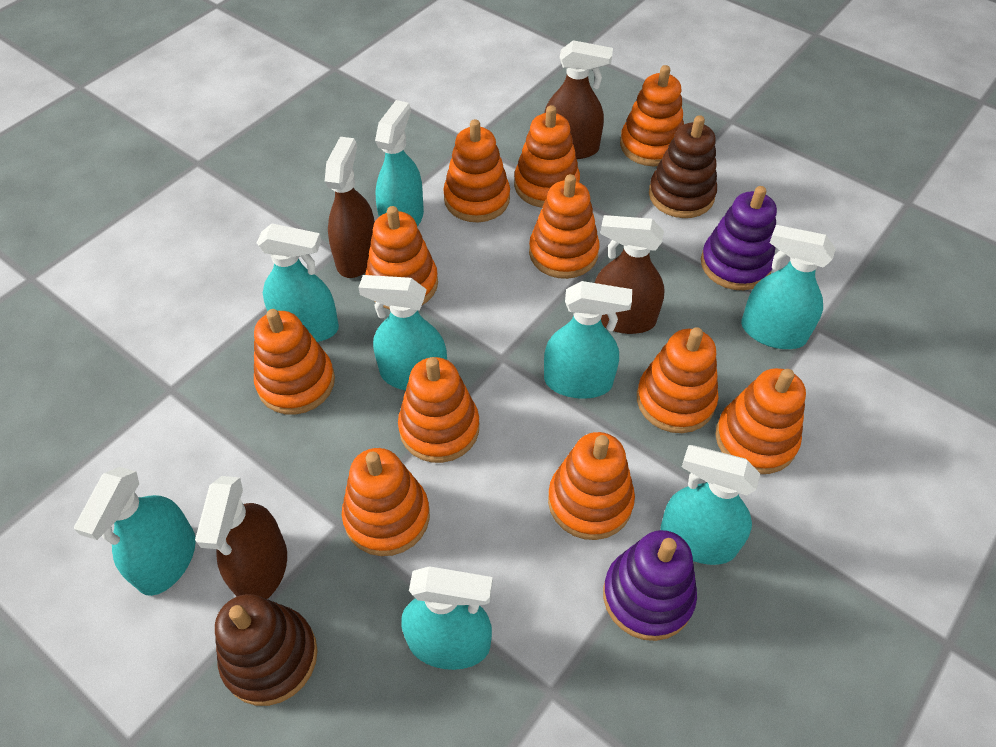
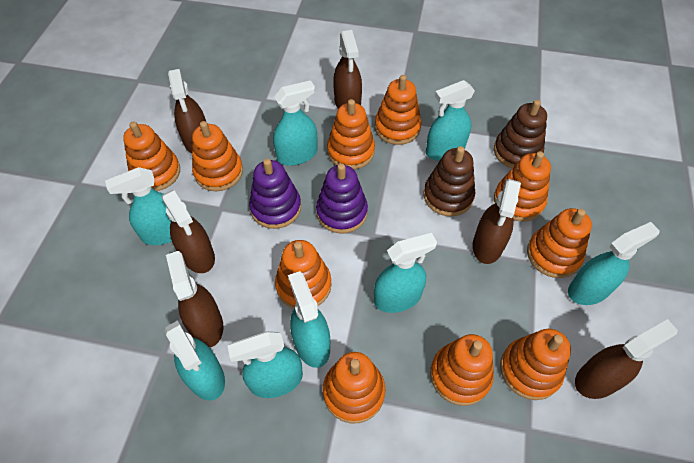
brown spray bottle: [195,476,287,599] [325,137,375,278] [544,40,613,159] [595,215,665,334] = 4 -> [161,190,215,273] [166,251,223,347] [168,69,206,153] [333,30,362,109] [473,179,521,264] [575,319,678,399] = 6
orange stacking toy: [254,309,335,415] [342,448,430,556] [365,206,438,310] [398,357,479,463] [443,119,510,222] [514,105,580,208] [529,174,600,279] [548,432,635,540] [620,65,684,166] [637,327,719,433] [715,368,806,474] = 11 -> [123,121,180,191] [192,121,243,191] [275,240,332,309] [323,352,385,423] [327,99,375,169] [375,75,422,145] [430,334,494,406] [494,151,551,222] [500,329,571,400] [527,208,592,278] = 10

